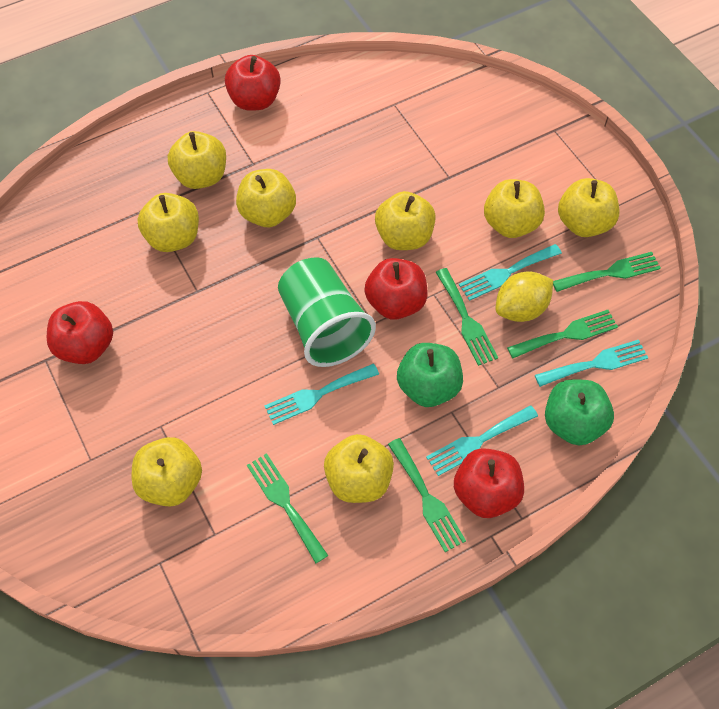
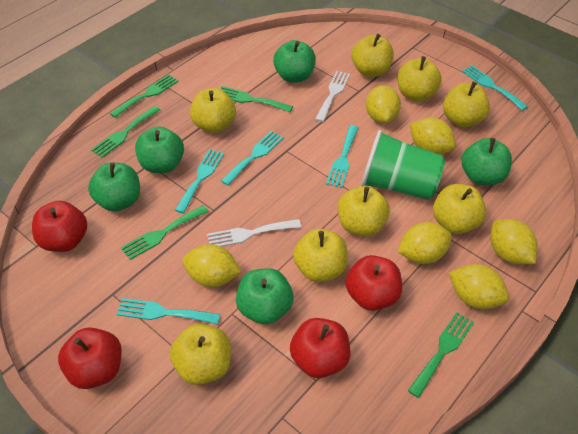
green apple: [397,343,463,407] [545,379,614,445] = 2 -> [88,163,140,212] [135,126,184,173] [236,268,294,325] [273,40,316,83] [461,138,512,185] = 5
turquoise fork: [264,364,379,425] [426,405,538,476] [459,244,562,301] [535,340,648,387] = 4 -> [116,298,220,325] [175,149,224,214] [221,131,284,186] [326,125,359,188] [462,65,528,111] = 5
white fork: none = 0 -> [207,219,301,247] [315,71,350,122] = 2
yellow lemon: [496,271,553,322] = 1 -> [182,244,241,287] [366,85,401,123] [398,222,452,264] [410,117,456,155] [449,264,509,309] [490,219,538,264] = 6

